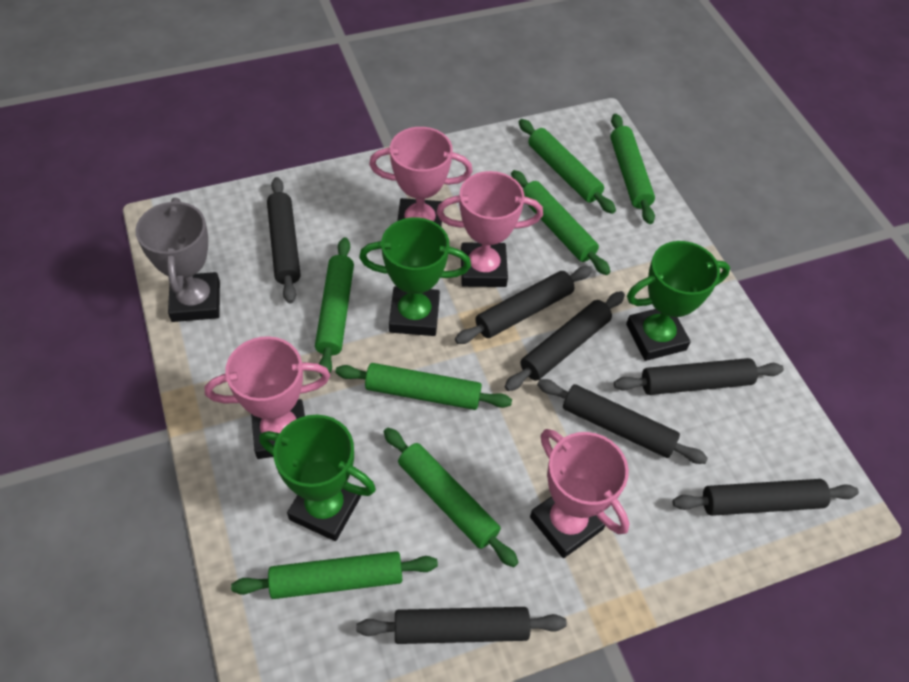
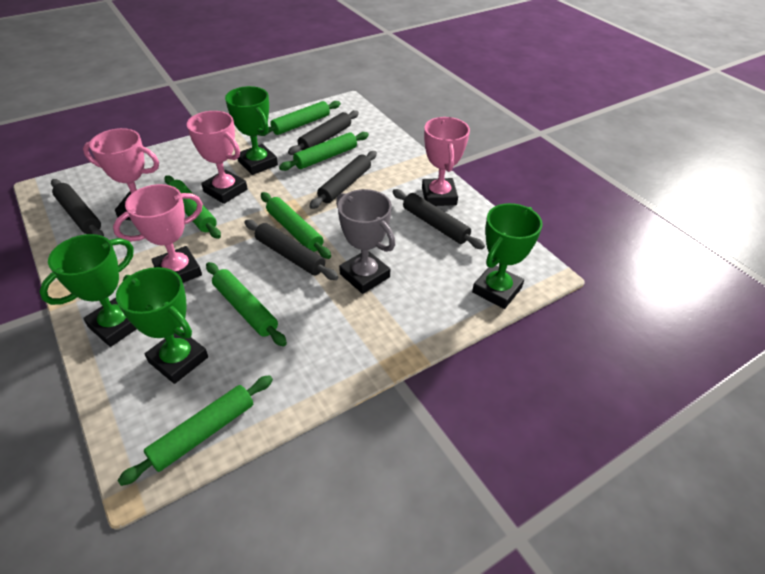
black rolling pin: [267,177,301,303] [356,607,567,644] [455,266,592,344] [505,291,625,391] [537,379,708,464] [614,358,784,395] [672,479,859,516] = 7 -> [51,179,104,236] [244,220,338,280] [288,110,359,155] [309,151,377,209] [392,189,485,249] = 5
green rolling pin: [231,551,438,599] [315,237,354,377] [335,363,512,410] [384,428,519,567] [511,170,611,275] [519,119,616,214] [610,114,655,224] = 7 -> [117,375,273,486] [164,175,221,239] [206,262,287,346] [259,101,341,136] [261,192,331,259] [279,132,369,171] = 6
green trophy: [259,415,376,541] [359,217,471,336] [626,241,730,361] = 3 -> [39,234,136,347] [116,267,208,384] [225,86,278,175] [472,203,543,309] = 4

